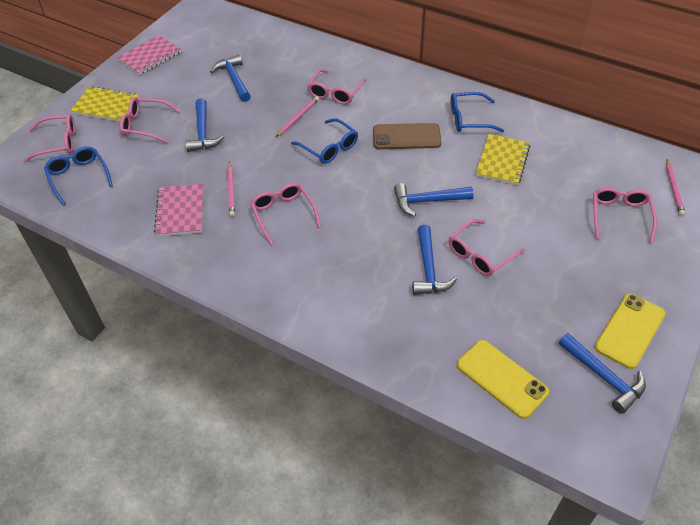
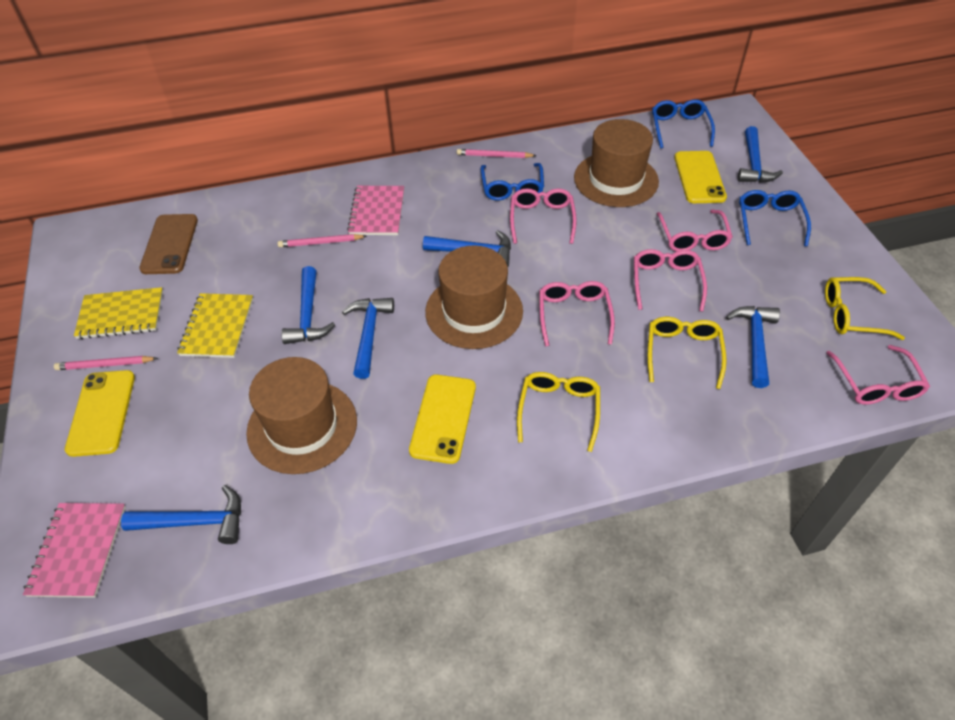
blue hammer: [185,99,224,152] [210,54,251,102] [394,183,474,217] [412,225,457,295] [559,333,646,414] = 5 -> [121,485,241,544] [281,266,335,344] [342,298,394,379] [423,230,511,266] [726,306,780,388] [738,126,783,183] = 6
brown hat: none = 0 -> [246,357,357,474] [425,245,523,349] [574,119,659,207] = 3
pink glasses: [23,114,75,162] [120,97,181,143] [250,183,321,245] [308,69,367,105] [449,219,525,276] [593,187,657,243] = 6 -> [510,188,577,244] [539,281,615,347] [634,249,707,312] [657,210,733,252] [826,345,930,405] = 5
yellow glasses: none = 0 -> [517,372,600,452] [648,317,727,389] [825,277,905,340] = 3
yellow phone: [457,340,549,419] [595,293,666,369] = 2 -> [65,370,135,457] [409,375,476,464] [674,151,727,203] = 3

